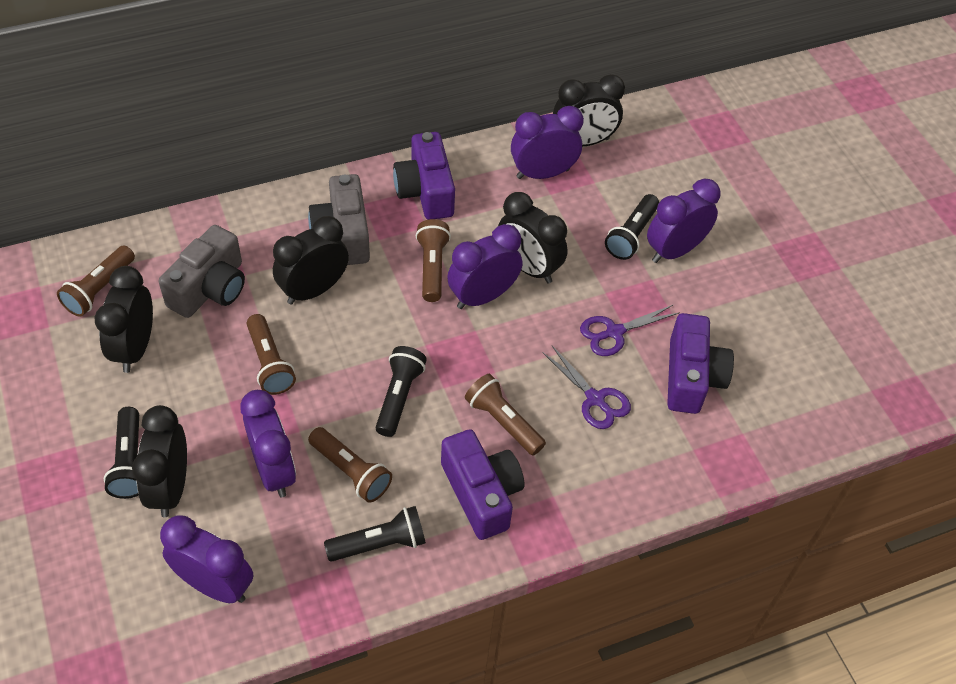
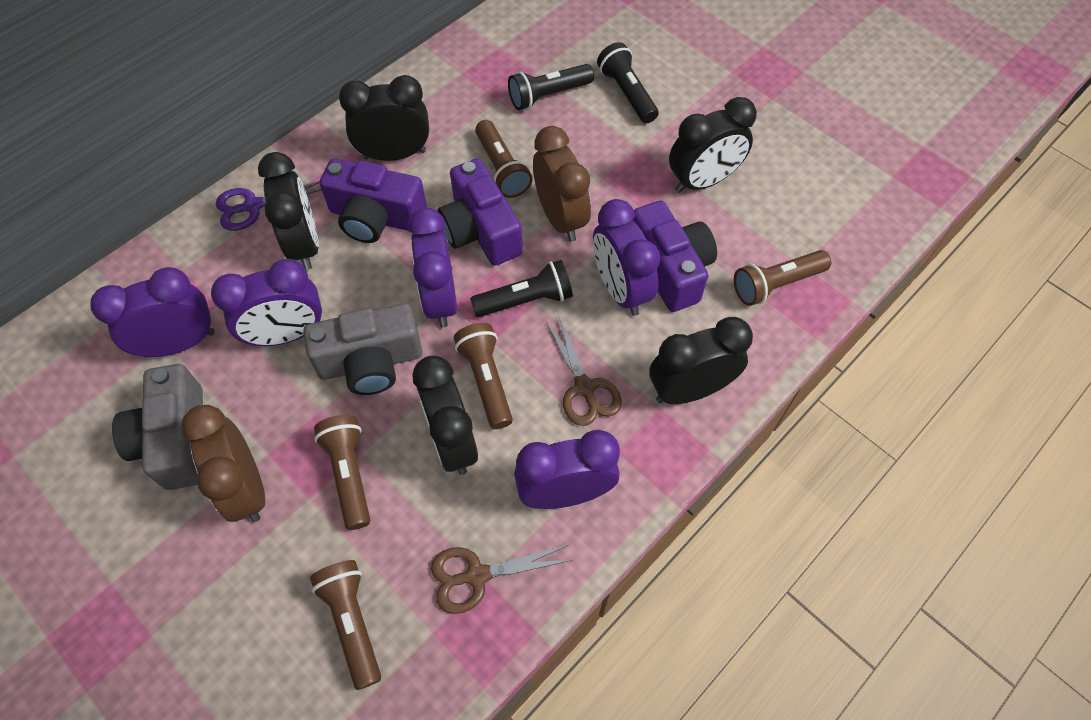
black flashlight: [103,407,139,499] [324,506,426,562] [376,346,427,437] [605,194,659,260] = 4 -> [470,260,573,317] [508,64,594,110] [597,42,659,123] = 3
brown clock: none = 0 -> [181,405,265,522] [533,126,591,242] = 2
brown scissors: none = 0 -> [431,545,572,614] [546,317,622,426] = 2
purple scissors: [542,346,631,429] [580,304,680,356] = 2 -> [216,181,321,231] = 1

